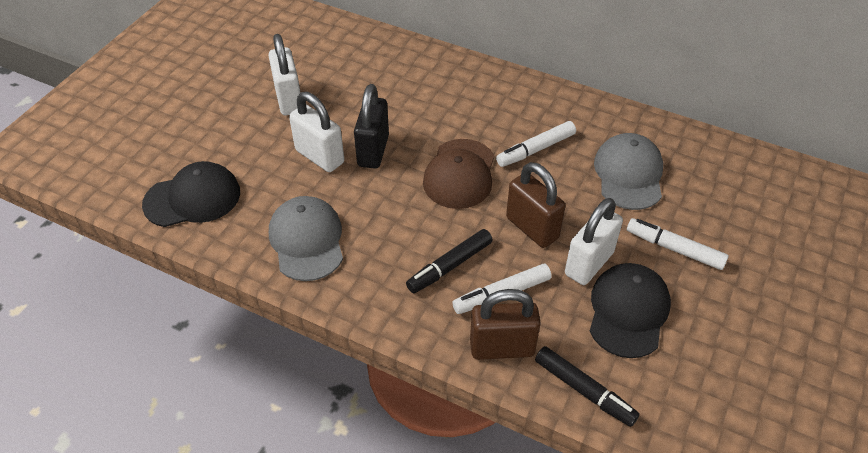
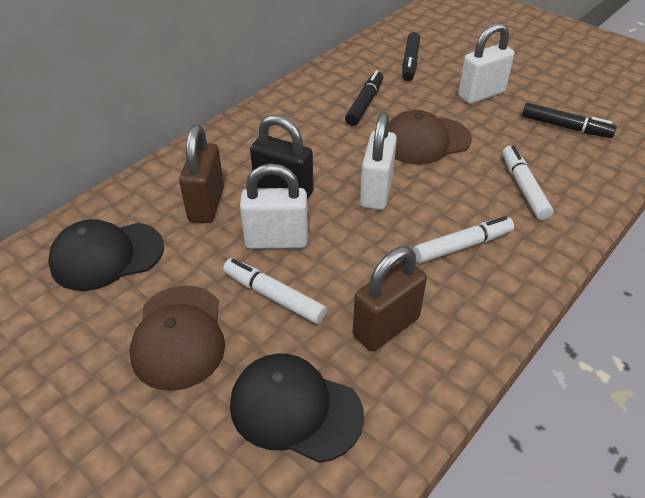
black marker: [406,229,493,294] [535,346,640,427] = 2 -> [345,70,383,126] [402,32,420,81] [522,103,617,138] = 3
brown cap: [423,139,494,209] = 1 -> [130,285,225,391] [388,110,472,165] = 2
grey cap: [269,196,343,281] [594,133,663,210] = 2 -> none = 0

